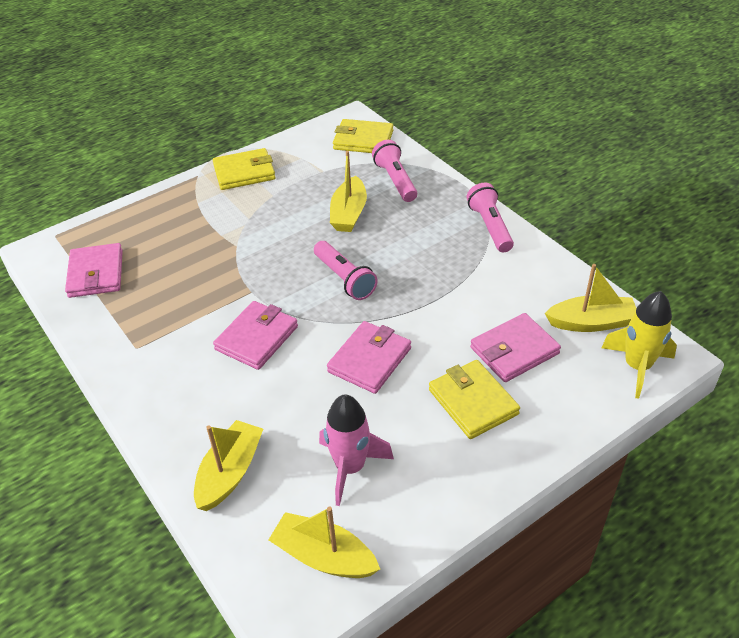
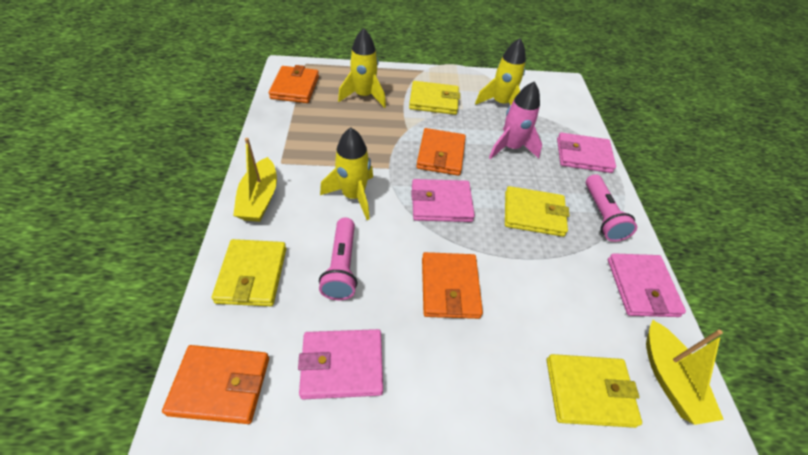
orange wallet: none = 0 -> [162,345,269,424] [269,65,319,103] [416,128,466,176] [422,252,483,319] = 4
pink flashlight: [314,241,378,300] [372,140,417,202] [467,183,514,252] = 3 -> [319,218,358,300] [586,174,637,242] = 2
yellow boat: [194,420,263,511] [269,507,380,578] [330,151,367,232] [545,264,636,332] = 4 -> [233,138,277,222] [646,320,724,425] = 2
yellow rocket: [601,291,677,399] = 1 -> [320,128,373,220] [338,28,386,108] [475,38,526,105] = 3
yellow wallet: [213,148,276,190] [333,119,393,153] [429,360,520,439] = 3 -> [212,239,287,306] [409,81,460,115] [505,186,570,237] [547,354,642,428] = 4

